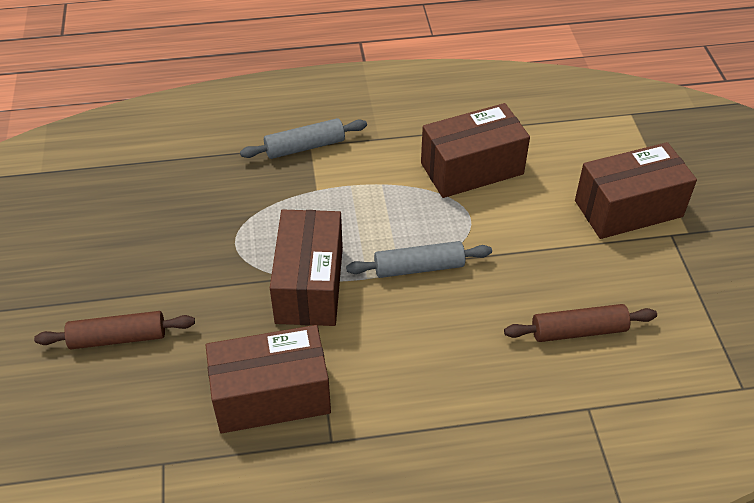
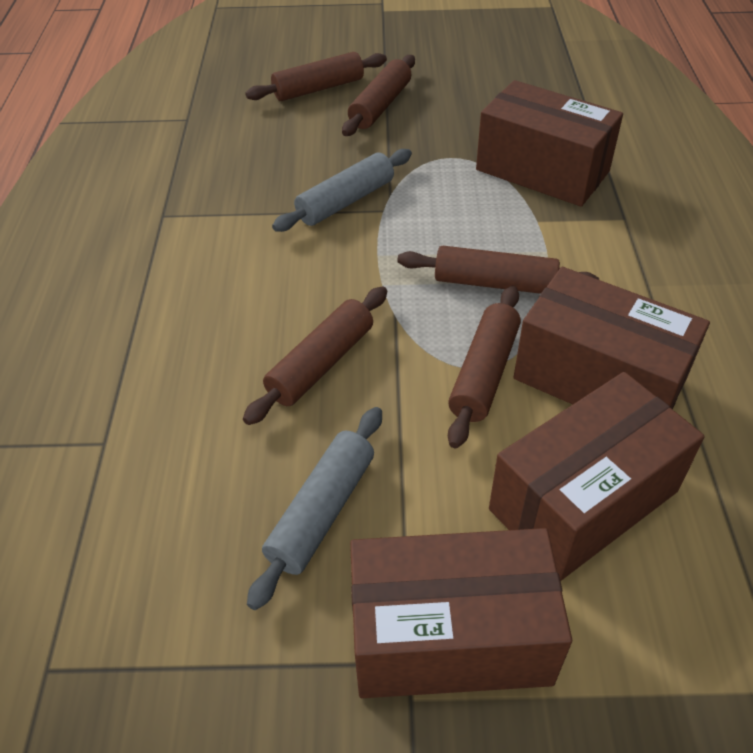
brown rolling pin: [34,311,195,349] [504,304,657,342] = 2 -> [243,286,387,425] [245,52,387,101] [342,55,415,136] [397,246,599,294] [448,286,521,448] = 5

